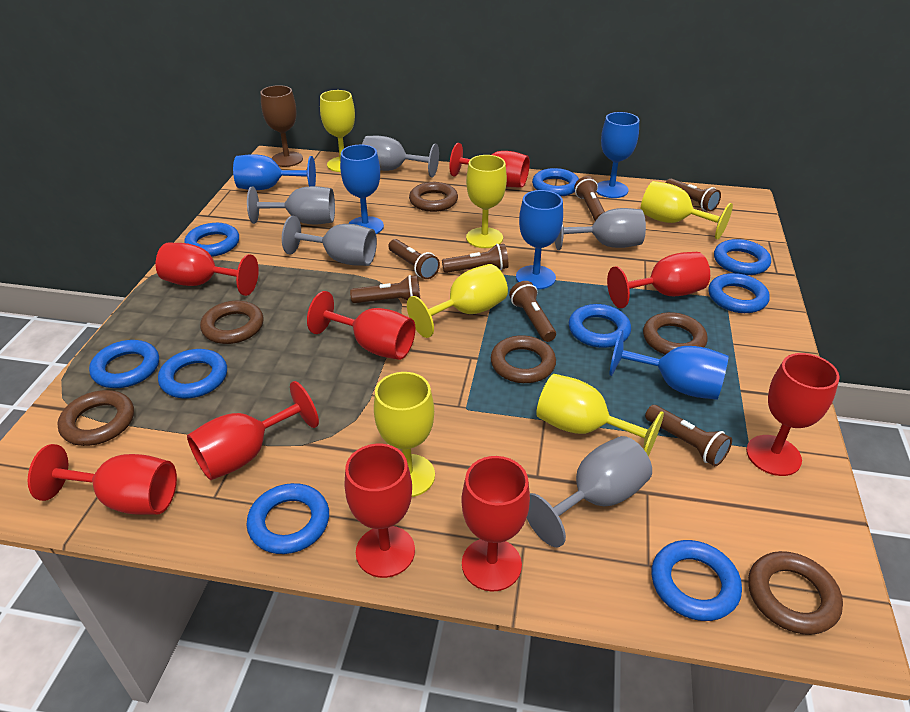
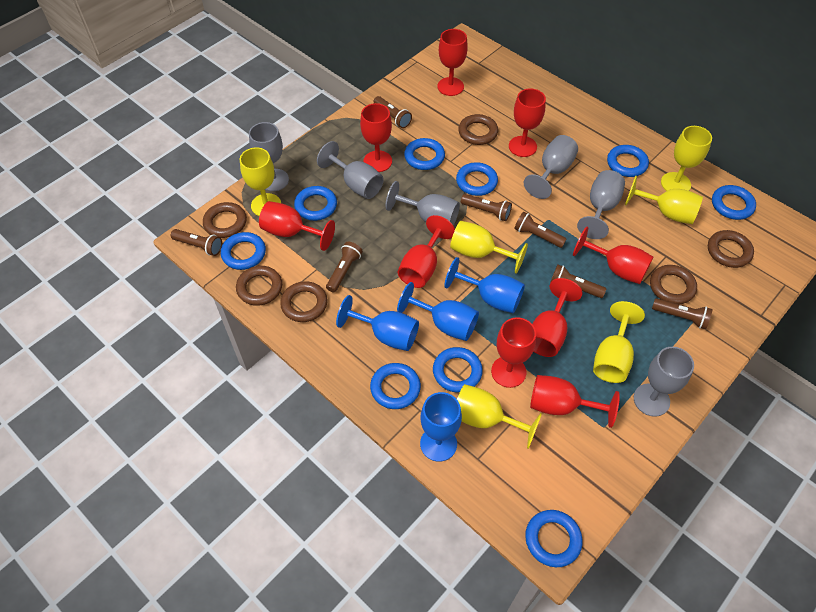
blue goblet: [233,154,316,190] [340,145,384,234] [516,190,563,289] [596,112,639,198] [609,330,729,400] = 5 -> [336,295,419,351] [397,282,479,341] [420,392,462,462] [444,257,525,313] = 4
brown goblet: [261,85,303,167] = 1 -> none = 0
grey goblet: [247,186,335,224] [282,216,377,266] [362,136,439,177] [527,436,652,548] [555,208,646,250] = 5 -> [249,122,289,191] [317,141,384,199] [386,181,460,226] [524,135,578,199] [577,170,625,239] [634,347,694,417] = 6

